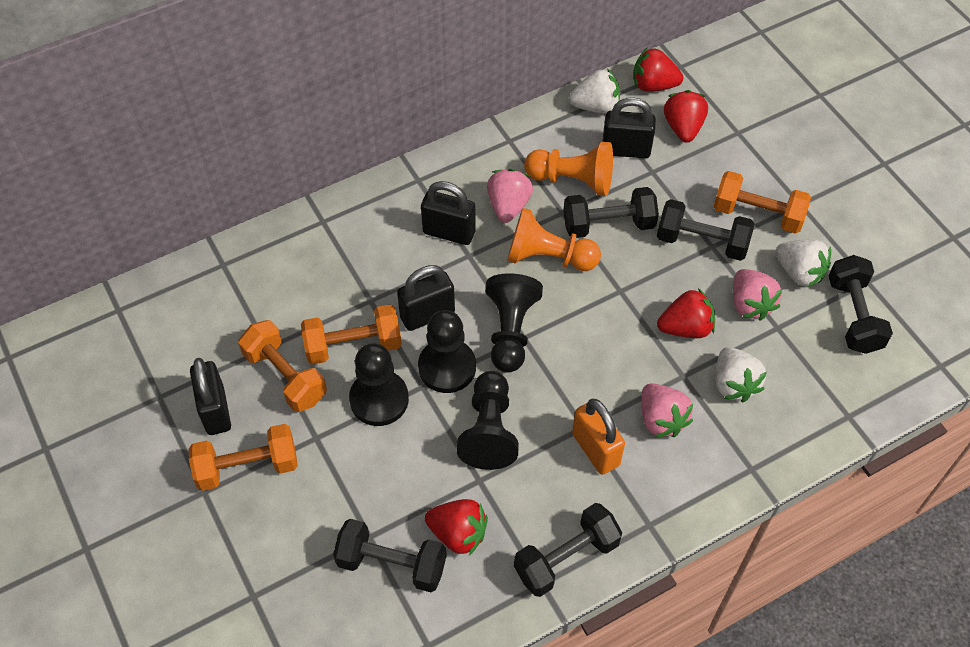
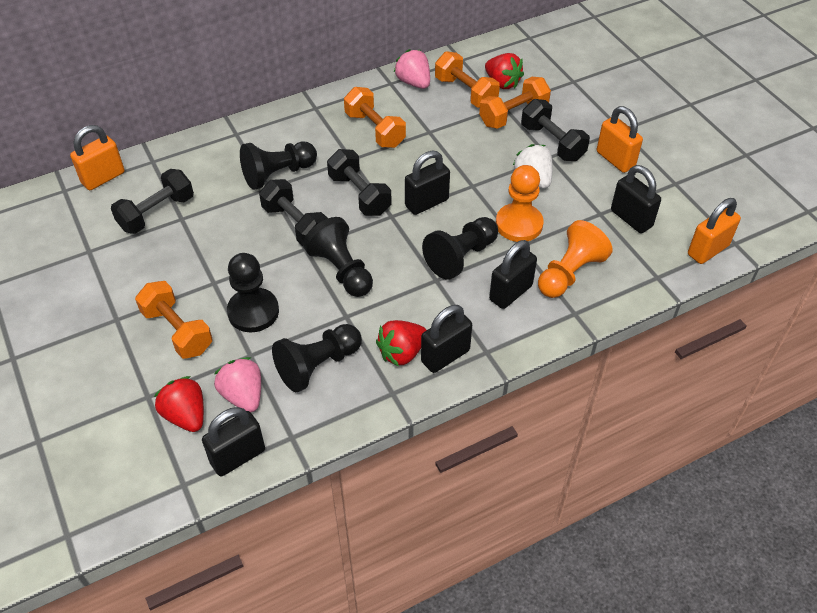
black dumbbell: [333,519,447,592] [514,503,622,597] [563,187,659,238] [657,199,755,261] [829,255,893,354] = 5 -> [111,169,194,234] [259,179,328,246] [327,149,392,216] [521,99,590,161] = 4
black padlock: [190,358,231,435] [397,265,455,331] [421,181,476,245] [602,97,656,158] = 4 -> [202,407,265,476] [405,151,450,215] [421,305,472,373] [489,240,537,309] [611,165,661,233] = 5
black pawn: [349,343,409,426] [418,310,476,393] [457,371,519,470] [485,273,543,373] = 4 -> [227,253,279,332] [240,141,317,190] [272,324,362,392] [303,217,373,297] [422,217,498,280] = 5
orange padlock: [572,399,625,475] = 1 -> [70,125,125,190] [597,106,643,173] [688,198,741,264] = 3
pink strawberry: [487,169,533,223] [641,383,693,438] [733,269,782,321] = 3 -> [214,357,261,412] [394,49,430,89] = 2
red strawberry: [425,499,488,556] [633,47,683,92] [657,288,715,338] [664,90,708,143] = 4 -> [154,376,204,432] [376,320,426,367] [485,53,524,89] = 3
white strawberry: [569,68,620,113] [716,347,767,402] [775,240,831,288] = 3 -> [512,144,553,189] = 1

